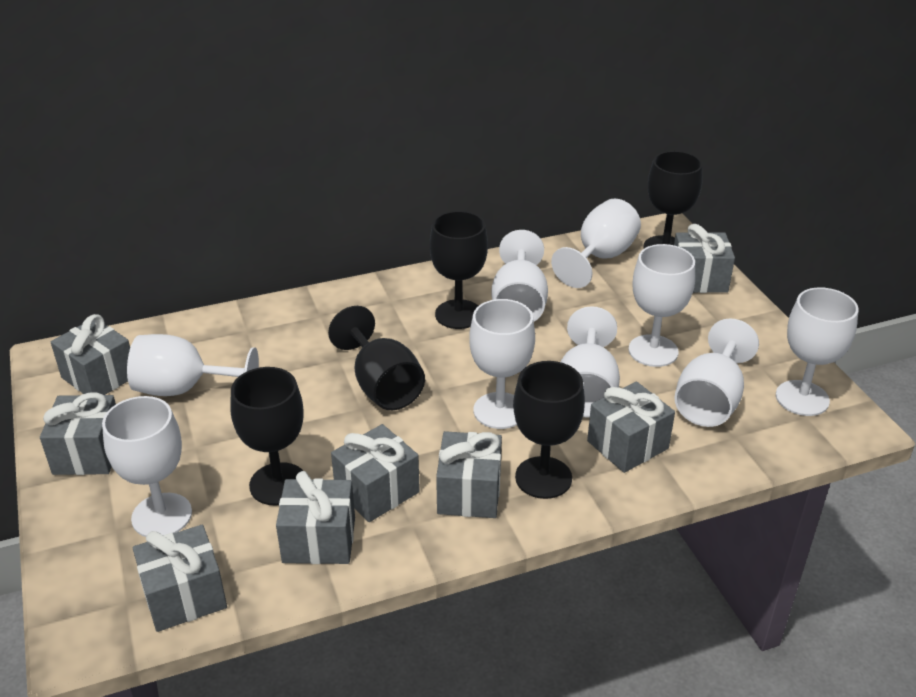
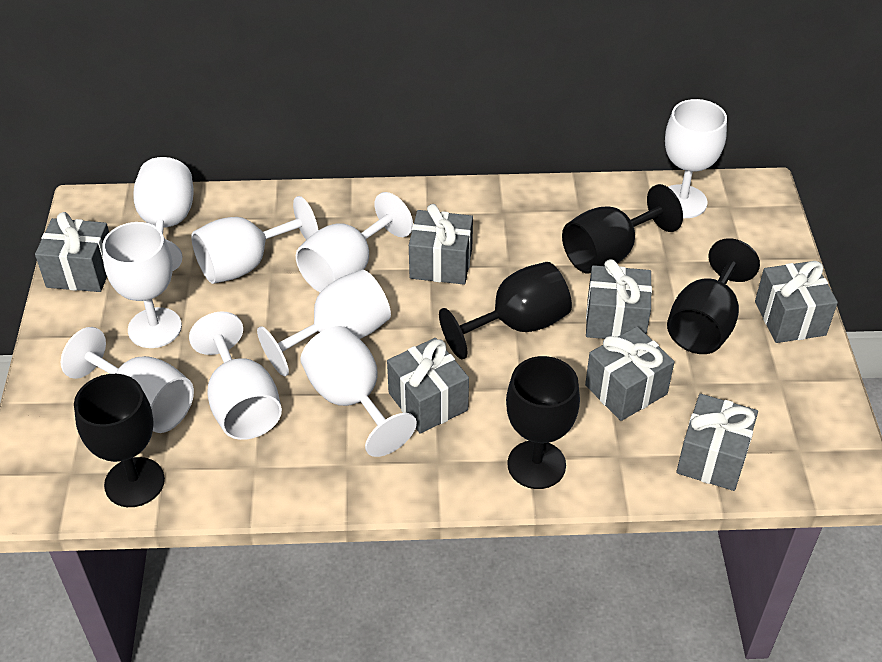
grey gift: [40,392,116,475] [51,314,130,395] [133,525,227,632] [276,471,355,564] [331,424,420,522] [436,431,502,518] [587,382,675,473] [674,224,735,293] = 8 -> [35,212,109,292] [387,338,469,434] [409,204,473,285] [585,327,674,421] [586,259,652,339] [676,394,758,491] [755,261,838,343] = 7

